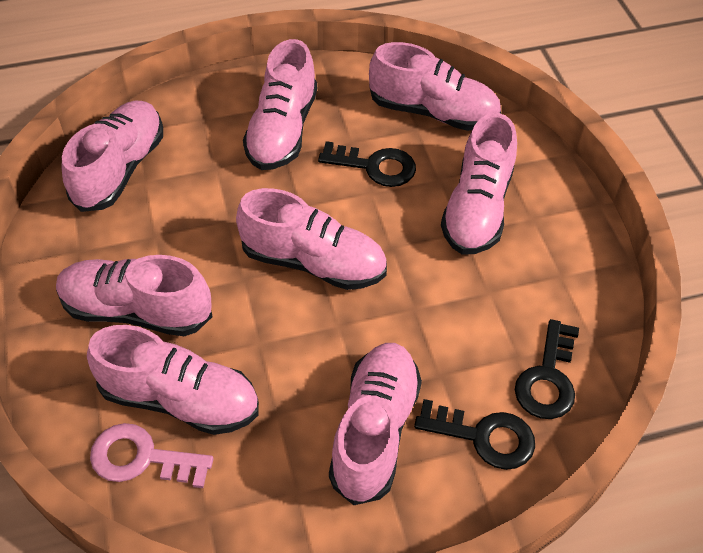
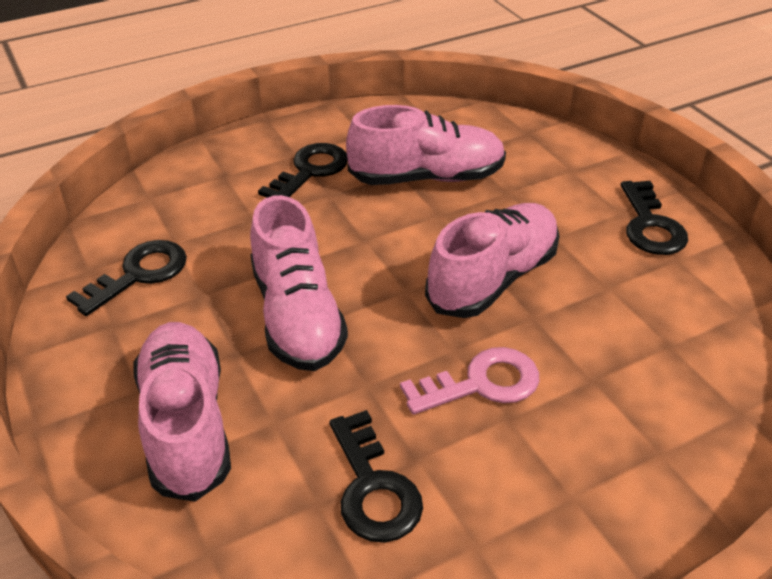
black key: [318,141,416,187] [414,399,535,470] [515,319,579,419] = 3 -> [66,240,187,316] [258,143,348,198] [329,410,423,543] [621,181,688,255] = 4
pink shoe: [56,255,213,336] [62,100,163,212] [87,325,259,435] [236,188,387,290] [243,39,317,170] [329,343,422,505] [369,42,501,131] [441,113,517,255] = 8 -> [133,322,231,502] [250,195,348,371] [346,105,506,185] [425,203,559,318] = 4

